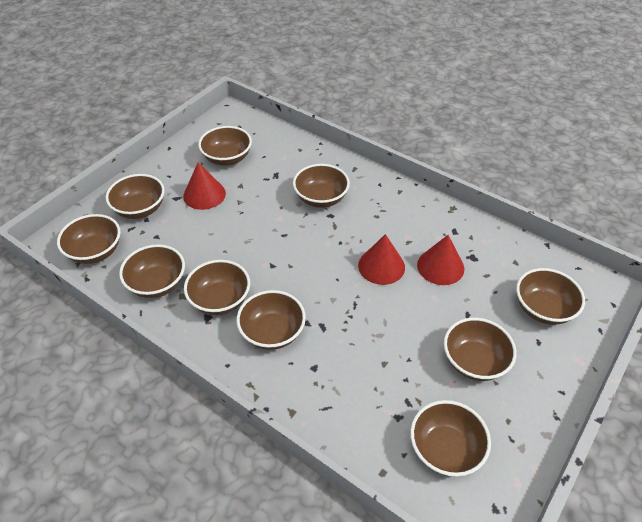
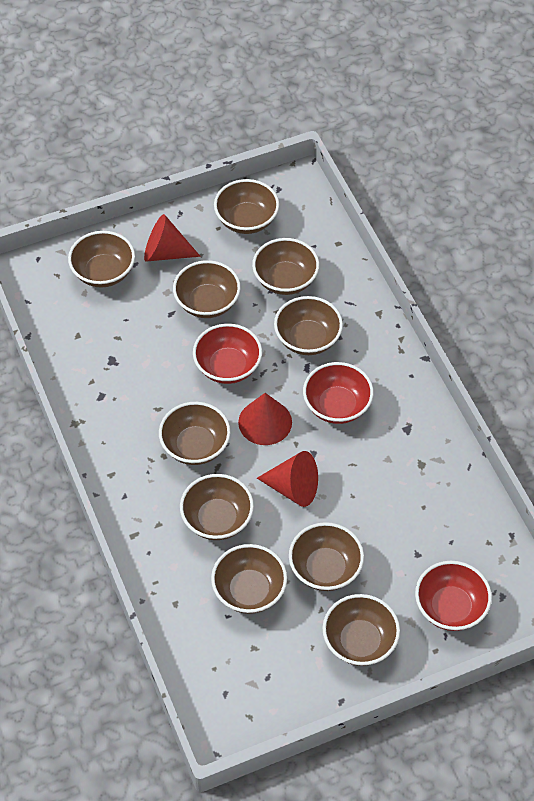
red bowl: none = 0 -> [193,324,262,384] [303,362,374,424] [415,561,492,631] = 3

